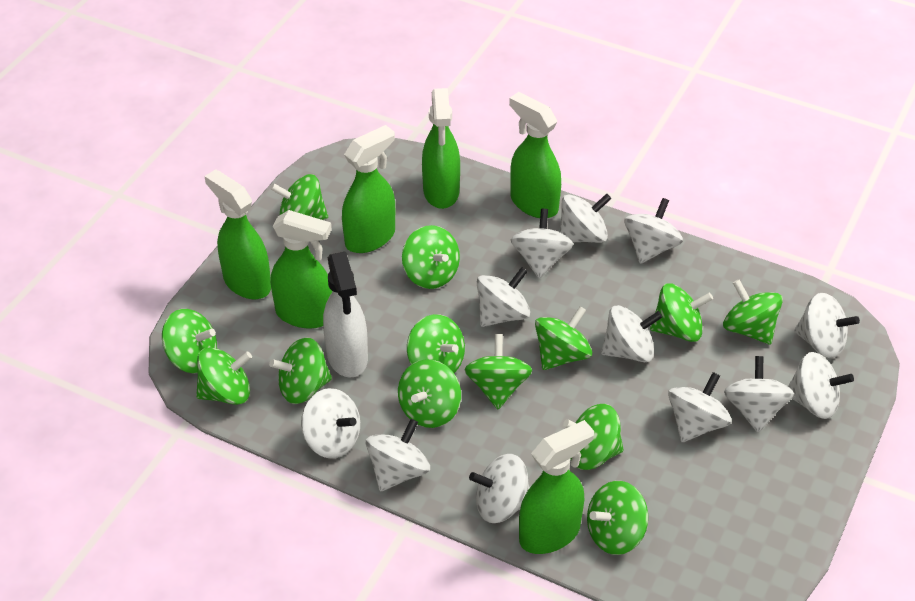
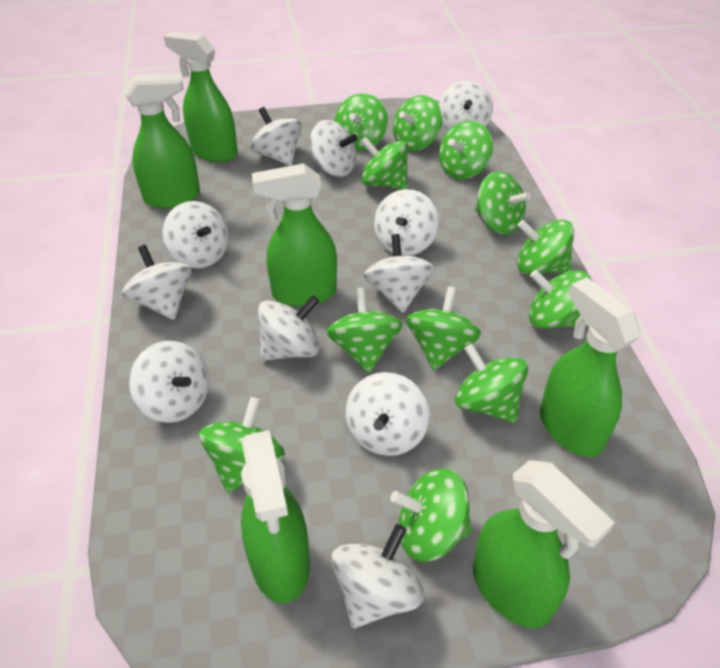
green spinning top: [162,309,217,374] [196,347,252,405] [269,337,332,404] [270,174,328,220] [398,359,461,428] [402,225,460,289] [407,314,465,373] [464,334,532,409] [535,306,592,370] [563,404,624,470] [587,481,648,555] [650,283,713,342] [723,279,783,345] = 13 -> [198,397,285,493] [326,288,403,373] [335,93,388,151] [360,136,408,189] [390,468,472,562] [393,95,442,151] [406,286,481,370] [439,121,493,179] [455,344,528,423] [476,171,531,235] [517,219,574,275] [529,270,591,329] = 12
white spinning top: [301,388,360,458] [366,419,430,492] [469,454,530,523] [477,267,530,327] [511,209,573,278] [560,193,612,243] [601,305,662,362] [624,198,683,264] [668,372,732,442] [724,356,794,433] [788,352,854,419] [794,293,860,358] = 12 -> [122,245,191,320] [129,341,209,423] [162,201,229,268] [250,107,302,166] [258,295,320,361] [310,120,357,177] [331,524,424,628] [345,372,430,456] [364,234,434,313] [374,189,439,256] [439,80,493,131] = 11
white spray bottle: [323,252,368,378] = 1 -> none = 0

